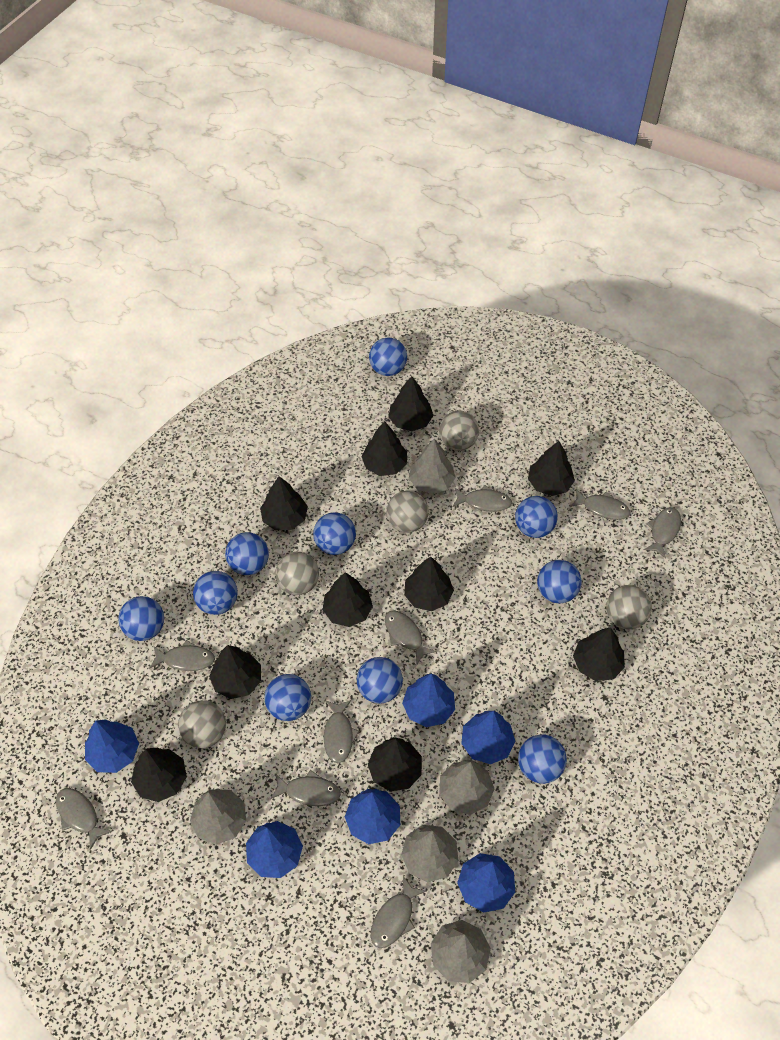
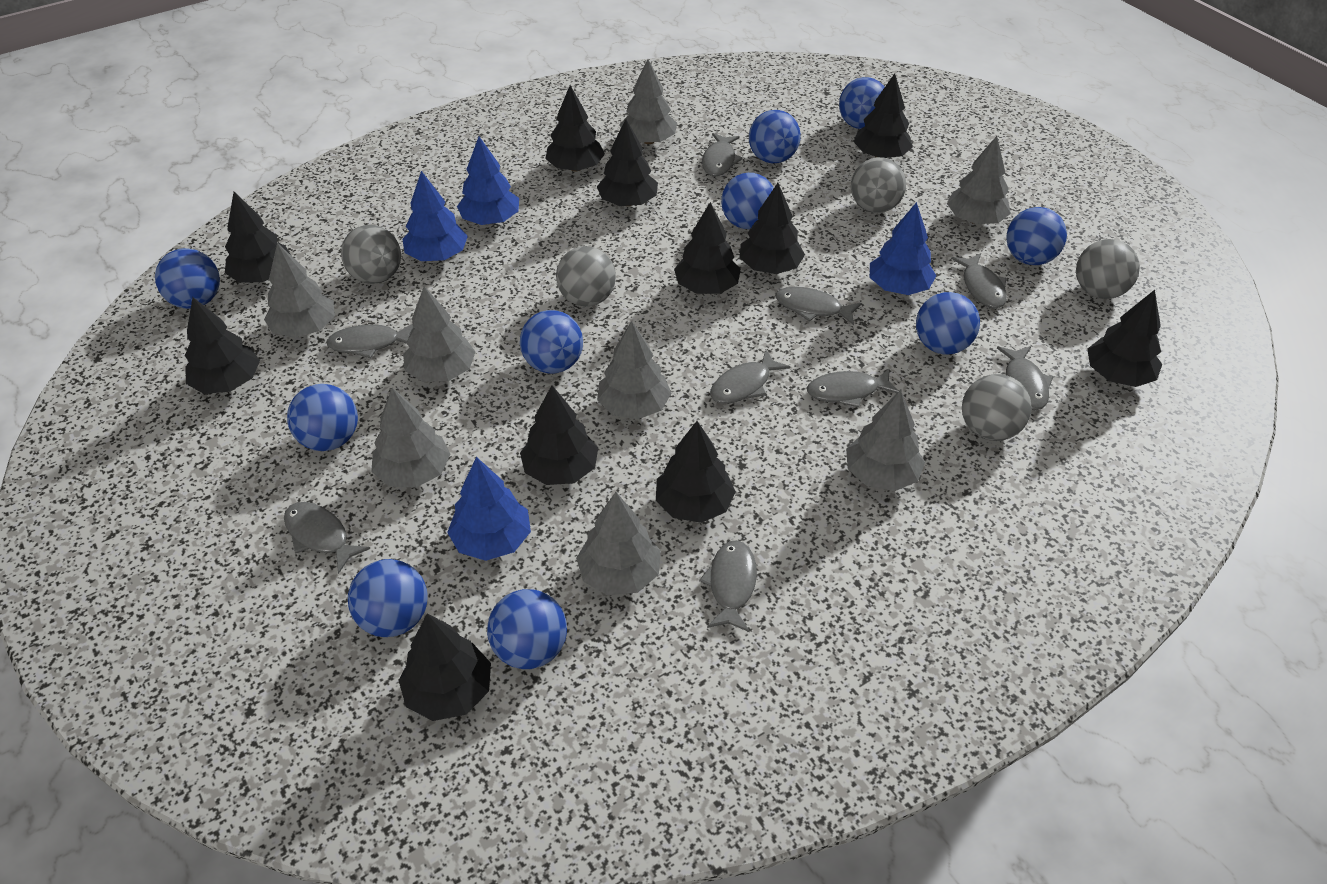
black tree: [131,748,187,802] [209,645,261,699] [260,476,308,530] [323,572,373,627] [361,421,407,476] [368,737,422,791] [388,376,433,431] [404,556,454,611] [528,441,575,496] [573,627,625,681] = 10 -> [185,297,260,394] [225,192,291,283] [398,614,491,721] [520,385,598,485] [545,85,605,172] [597,119,658,206] [656,421,736,523] [674,202,741,294] [740,183,805,274] [854,73,913,158] [1087,290,1162,387] = 11
blue tree: [85,719,139,773] [246,821,303,878] [345,789,400,844] [402,674,455,727] [457,853,515,913] [461,711,516,764] = 6 -> [402,171,468,261] [447,457,531,561] [457,136,519,225] [870,202,936,295] = 4
grey tree: [190,788,246,845] [401,825,458,882] [409,439,456,494] [431,920,491,983] [439,760,494,815] = 5 -> [264,243,335,338] [371,388,451,488] [403,286,476,382] [576,492,661,595] [597,321,672,419] [620,59,677,144] [846,390,925,491] [947,136,1011,224] = 8

